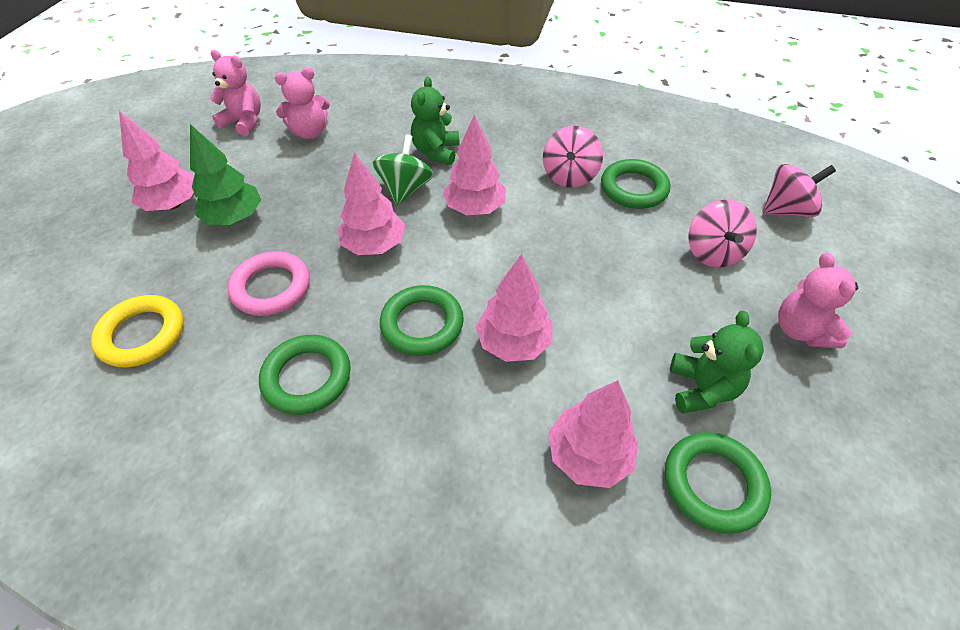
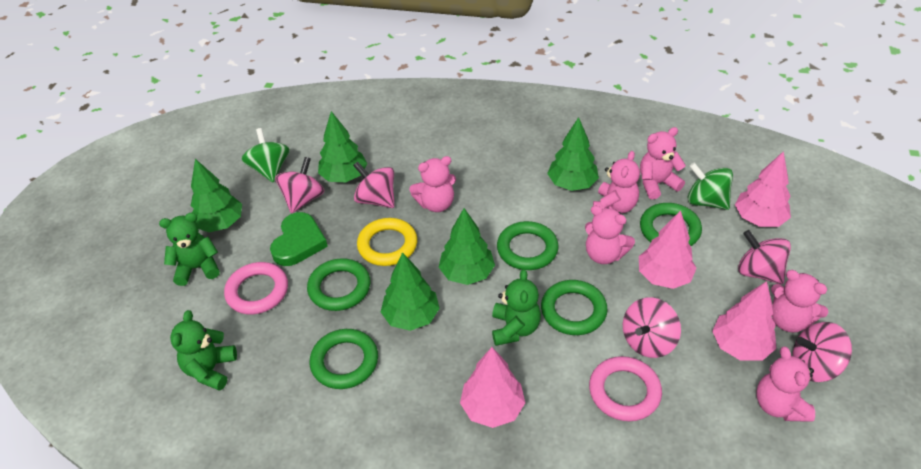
green heart: none = 0 -> [270,212,328,266] = 1
green ring: [259,335,351,415] [380,285,464,356] [601,159,670,209] [665,432,771,533] = 4 -> [307,258,371,311] [310,329,378,389] [497,221,559,270] [541,280,608,335] [640,203,702,246] = 5
green spinning top: [373,134,433,206] = 1 -> [241,128,290,182] [688,163,733,210] = 2
green teddy bear: [411,77,460,165] [670,311,764,414] = 2 -> [159,213,220,286] [170,310,237,391] [492,269,541,346] = 3
green tree: [190,124,261,225] = 1 -> [191,159,242,232] [318,111,367,182] [381,252,440,331] [439,208,495,285] [547,117,599,191] = 5
pink ring: [228,251,310,316] = 1 -> [224,262,288,314] [589,356,662,421] = 2
pink spinning top: [543,126,603,188] [689,199,757,268] [762,164,836,217] = 3 -> [275,157,325,214] [353,161,395,208] [623,297,681,358] [738,230,791,284] [793,322,852,382] = 5
pink teddy bear: [209,50,261,136] [275,67,330,139] [778,253,858,348] = 3 -> [409,156,456,212] [585,206,635,264] [593,151,640,213] [640,127,686,199] [756,347,815,422] [771,270,829,333] = 6
pink tree: [119,111,194,211] [338,152,405,255] [443,115,506,215] [476,254,552,362] [548,380,638,488] = 5 -> [460,347,525,428] [639,210,697,289] [712,281,776,361] [735,151,791,227] = 4

